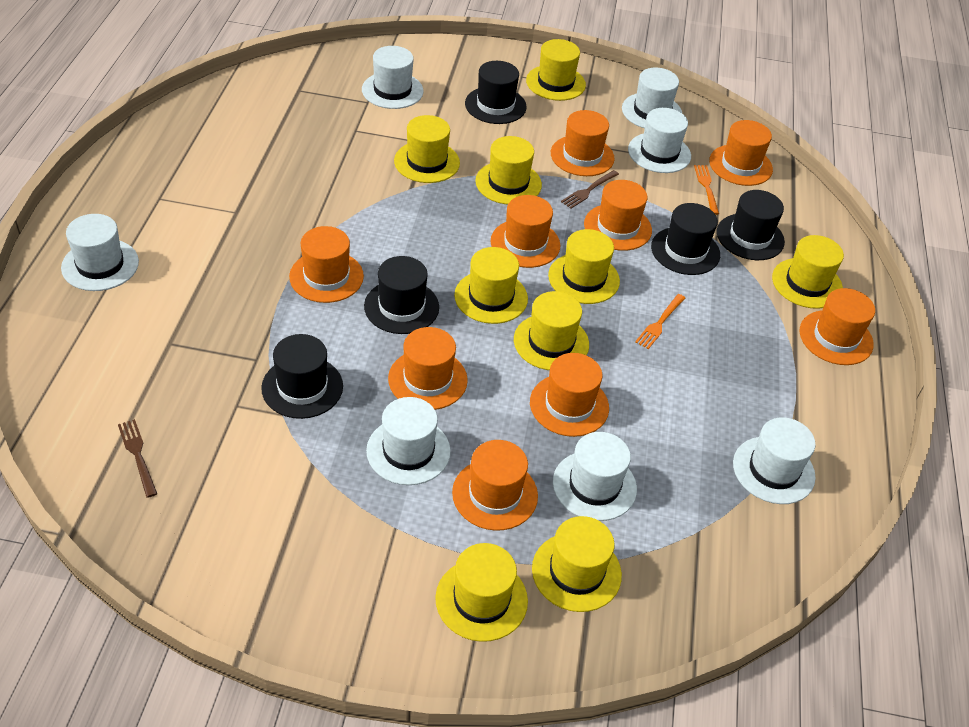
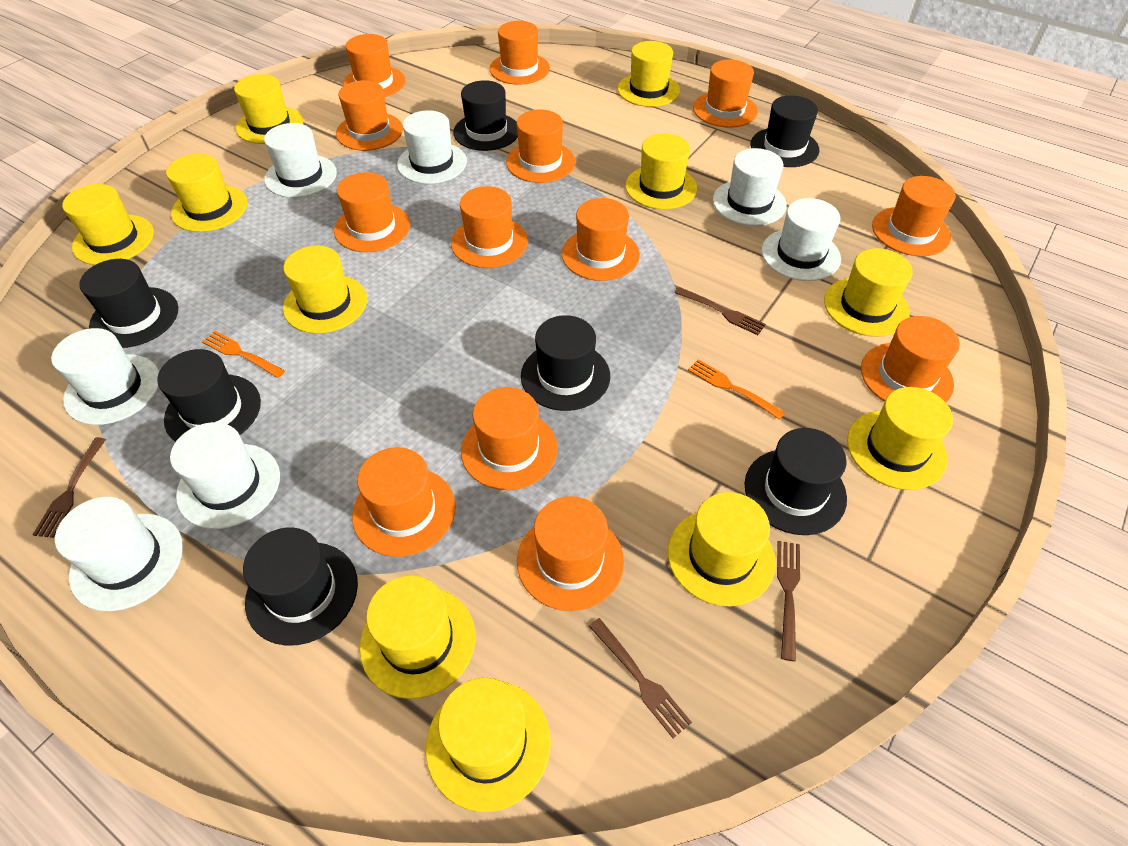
black hat: [261,334,343,419] [364,256,439,334] [465,61,527,124] [651,203,720,275] [717,190,785,260] = 5 -> [79,259,178,348] [157,349,261,442] [243,527,358,646] [453,80,518,151] [521,315,610,411] [744,428,847,535] [751,95,819,167] = 7
brown fork: [118,419,157,498] [561,170,619,209] = 2 -> [33,437,106,538] [589,618,692,739] [675,287,766,335] [777,541,800,661] = 4
orange hat: [289,226,364,303] [388,327,468,410] [452,440,538,531] [491,195,560,268] [530,353,609,437] [551,110,615,176] [584,180,652,251] [709,120,773,186] [800,288,875,365] = 9 -> [334,172,410,252] [336,80,403,151] [343,34,405,97] [352,447,456,557] [451,186,528,268] [461,387,558,490] [489,21,550,85] [506,110,575,183] [517,496,624,611] [562,198,640,281] [693,60,758,128] [861,316,960,403] [872,176,956,256] = 13
yellow hat: [394,115,460,183] [435,543,528,642] [454,247,528,324] [475,136,542,205] [514,291,589,370] [526,39,586,101] [532,516,622,612] [548,229,620,304] [772,235,844,309] = 9 -> [62,184,154,265] [166,154,248,232] [234,74,303,144] [283,246,367,334] [360,576,476,699] [426,678,551,812] [618,41,680,107] [625,133,697,209] [668,492,776,606] [824,248,913,337] [847,387,953,490] = 11

